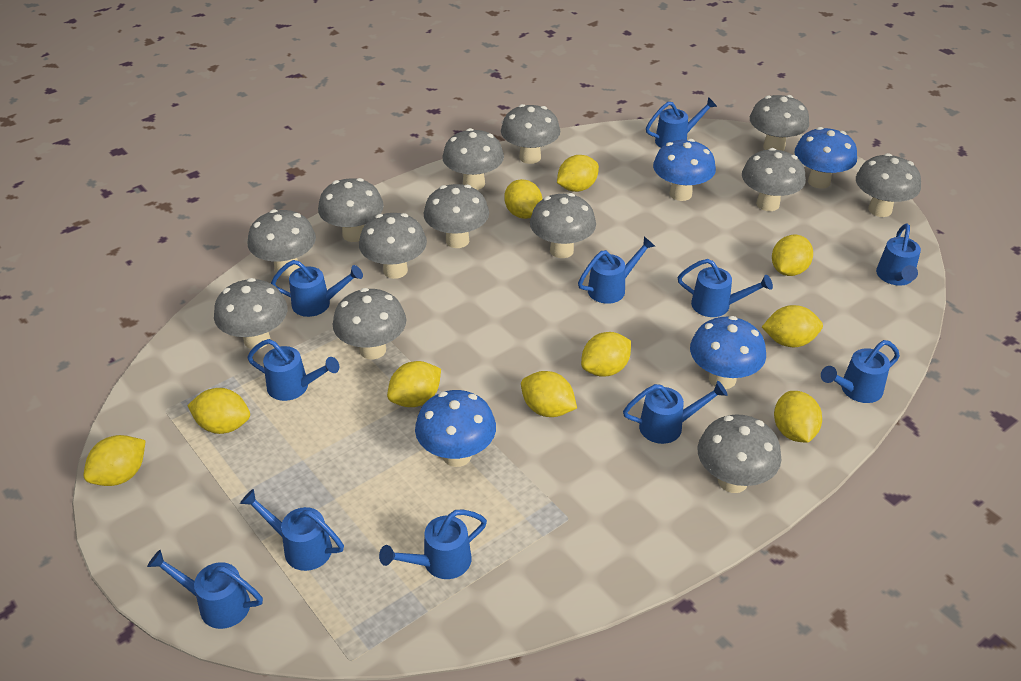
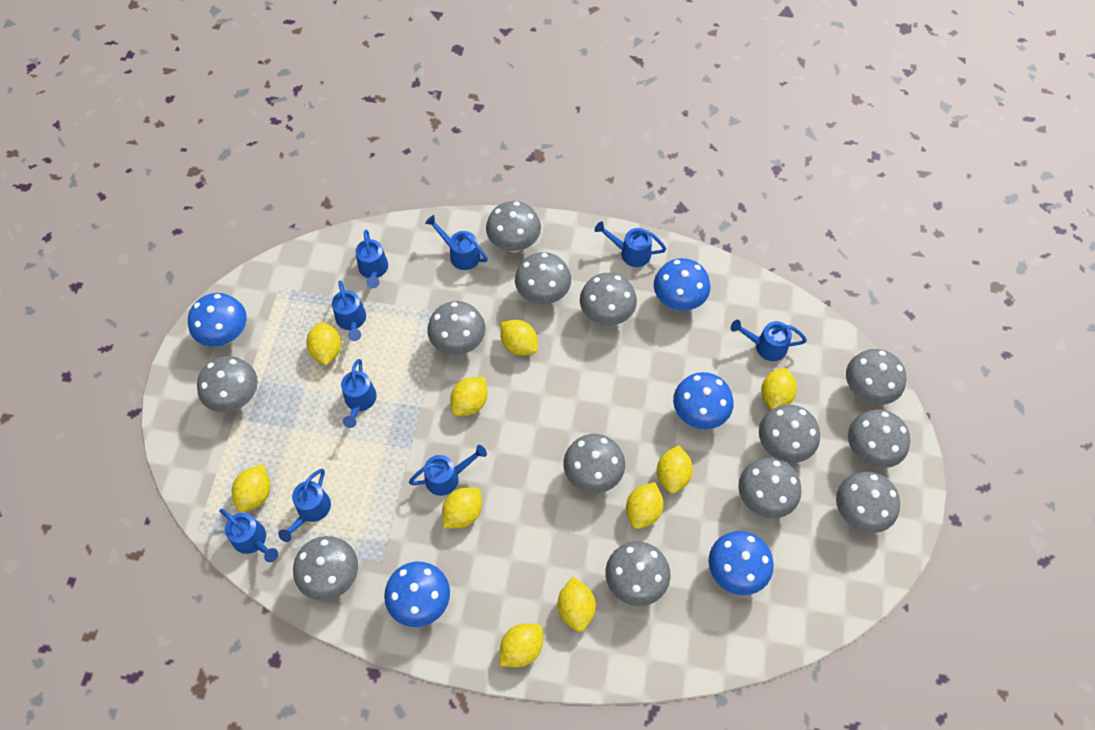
blue mushroom: [415,390,496,467] [653,139,716,201] [690,316,766,389] [794,127,857,189] = 4 -> [188,293,247,347] [384,562,450,627] [654,258,710,311] [673,372,733,429] [709,531,774,595] = 5
blue watering can: [147,550,263,629] [240,489,344,571] [247,339,339,401] [271,260,363,317] [379,510,487,579] [578,237,655,304] [623,381,728,444] [646,97,717,148] [678,259,773,317] [821,340,900,403] [876,224,921,286] = 11 -> [219,509,278,562] [278,469,331,542] [332,281,366,341] [341,359,377,428] [355,229,388,288] [409,445,487,496] [425,215,488,270] [594,221,666,267] [731,320,807,361] = 9

